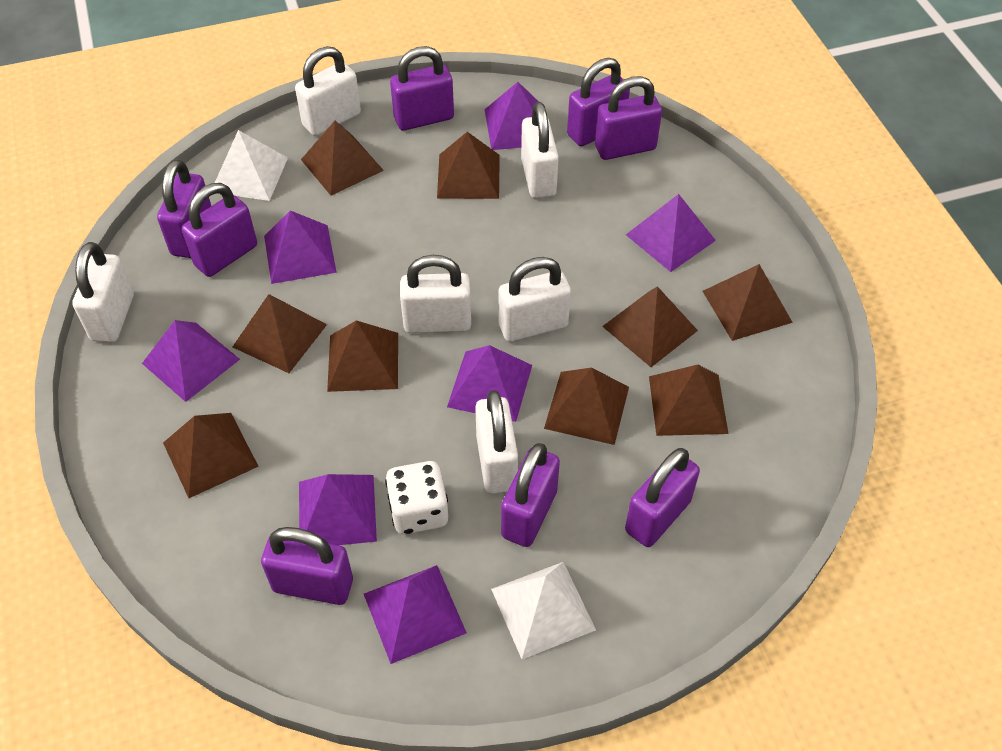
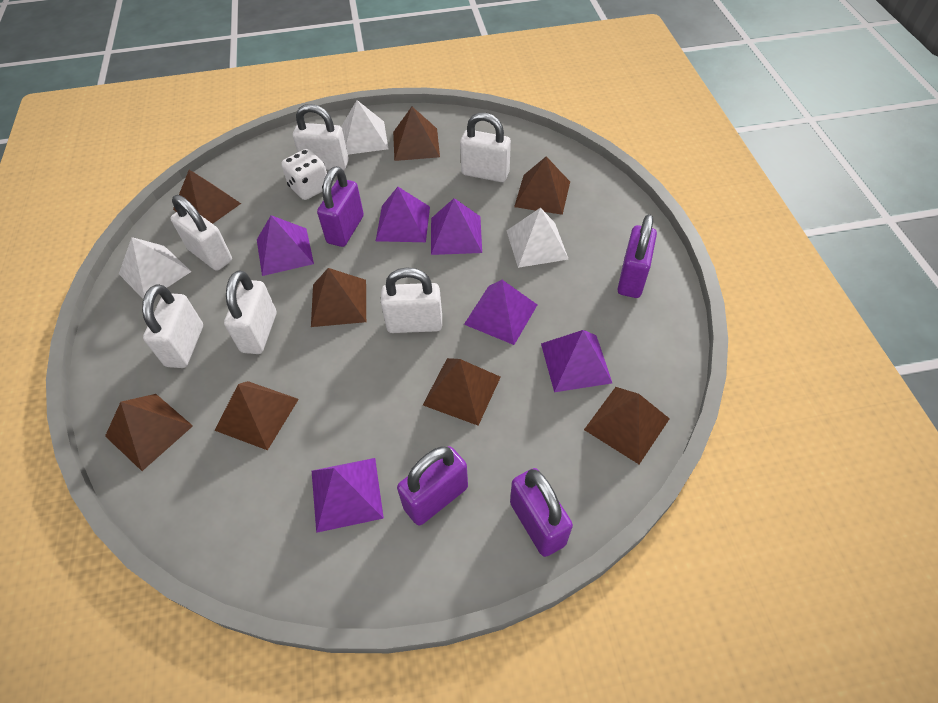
brown pyramid: [163,413,259,498] [233,294,327,373] [301,121,384,196] [327,320,398,392] [437,132,500,199] [544,367,629,445] [602,286,698,367] [649,365,728,436] [703,264,793,341] = 9 -> [105,394,193,471] [173,170,241,224] [215,381,299,450] [311,268,366,327] [393,107,440,161] [423,358,501,426] [514,156,570,215] [584,387,670,464] = 8
purple padlock: [157,159,211,258] [182,183,257,277] [261,527,353,605] [390,46,454,131] [501,443,560,547] [567,58,630,146] [595,76,662,160] [625,448,700,547] = 8 -> [317,166,364,247] [397,446,468,526] [510,468,573,557] [618,214,657,298] = 4
purple pyramid: [142,320,240,402] [264,210,337,284] [299,474,377,545] [364,565,467,664] [447,345,532,422] [484,82,539,150] [626,194,716,272] = 7 -> [257,215,314,276] [312,458,384,533] [376,187,430,242] [431,198,482,255] [464,280,537,345] [541,330,612,392] = 6
white pyramid: [215,130,288,201] [491,562,596,659] = 2 -> [119,237,192,299] [341,100,388,155] [506,208,569,268] = 3

